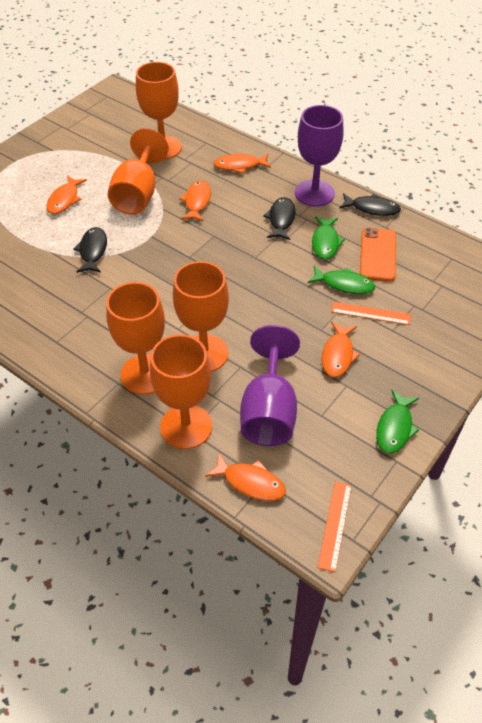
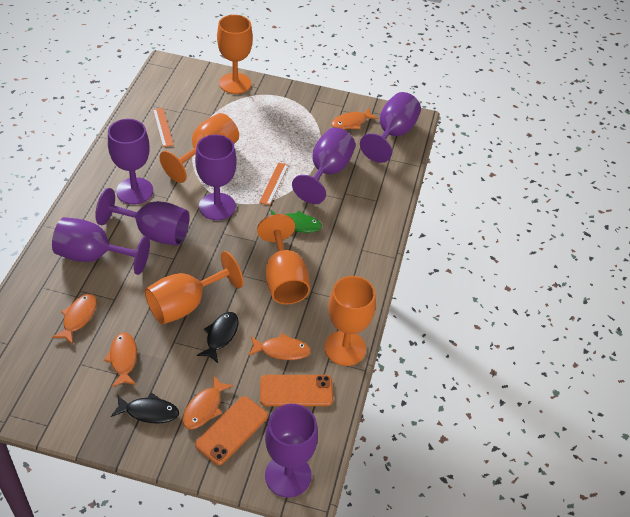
black fish: [73,227,107,273] [263,197,296,240] [339,193,401,216] = 3 -> [111,393,179,424] [197,312,239,363] = 2
green fish: [308,266,375,294] [312,216,345,260] [376,390,419,454] = 3 -> [271,210,322,233] = 1
orange phone: [360,227,396,282] = 1 -> [195,396,268,465] [260,375,333,406] = 2
purple goblet: [240,325,300,446] [295,105,343,207] = 2 -> [52,217,150,275] [95,188,190,246] [108,119,153,205] [195,135,237,220] [265,404,318,498] [292,128,355,204] [360,92,421,163] = 7

